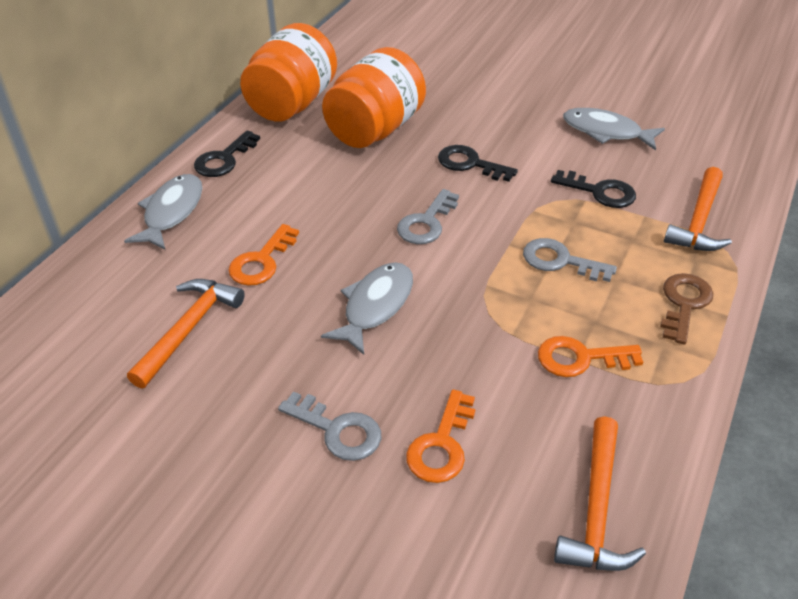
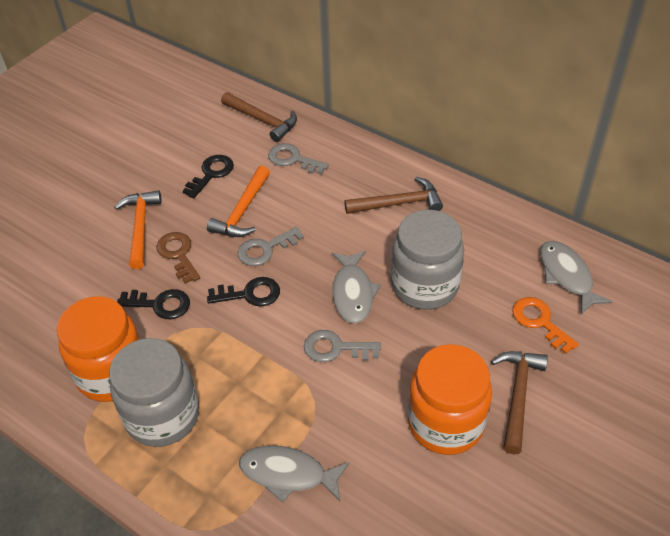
brown hammer: none = 0 -> [221,92,297,142] [344,177,443,214] [491,351,548,454] = 3
grey jar: none = 0 -> [109,338,199,447] [391,210,464,310] = 2
orange hammer: [127,279,245,389] [554,416,646,571] [664,167,732,251] = 3 -> [114,190,162,269] [207,166,270,237] = 2
orange key: [228,224,299,286] [406,389,476,483] [538,336,643,377] = 3 -> [512,297,579,354] = 1

